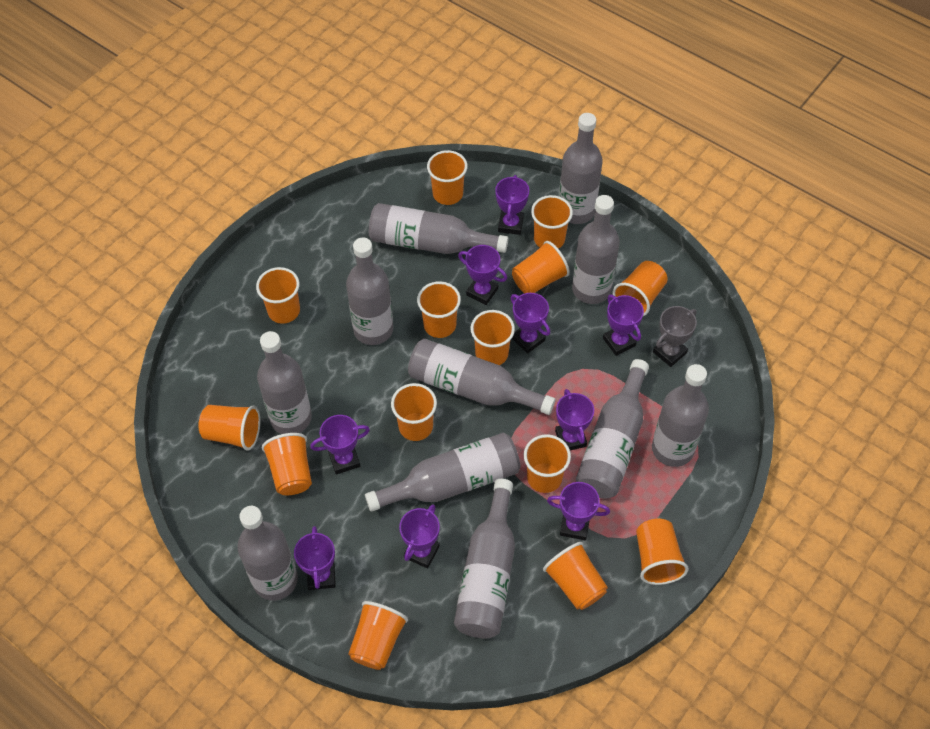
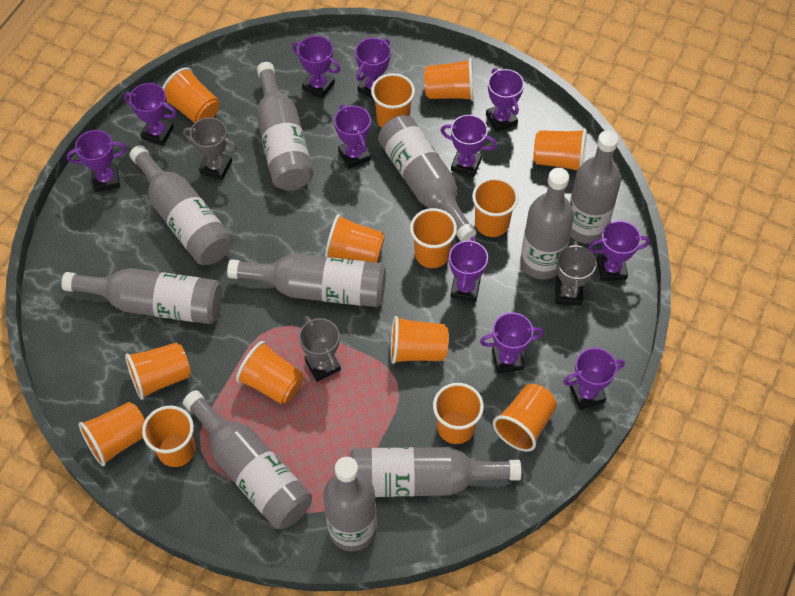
grey bottle: [237,506,298,601] [257,331,312,434] [346,238,393,345] [365,432,520,512] [369,203,508,254] [408,339,555,415] [454,479,515,638] [559,113,603,224] [572,195,620,304] [576,359,649,499] [652,364,709,467] = 11 -> [61,268,222,324] [129,145,233,265] [183,390,312,529] [227,254,386,307] [256,62,313,190] [323,457,377,551] [350,447,521,497] [378,115,476,242] [520,168,574,280] [570,130,621,244] = 10
grey trophy: [653,306,697,367] = 1 -> [183,117,238,180] [299,316,341,382] [556,241,596,306] = 3
purple trophy: [294,526,336,590] [310,415,370,474] [399,504,440,569] [458,245,507,305] [495,175,529,235] [511,293,550,354] [547,482,610,540] [555,389,594,450] [603,295,644,356] = 9 -> [67,130,127,192] [123,83,176,146] [292,36,340,99] [334,105,371,169] [355,38,391,100] [440,115,497,177] [449,236,488,302] [480,313,544,373] [486,68,524,132] [563,348,625,410] [588,221,650,281] = 11

